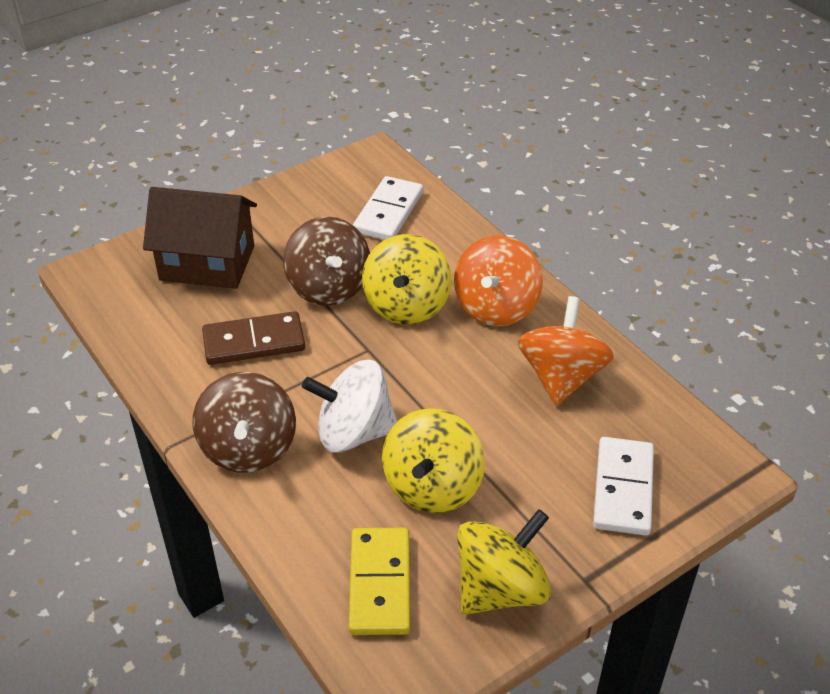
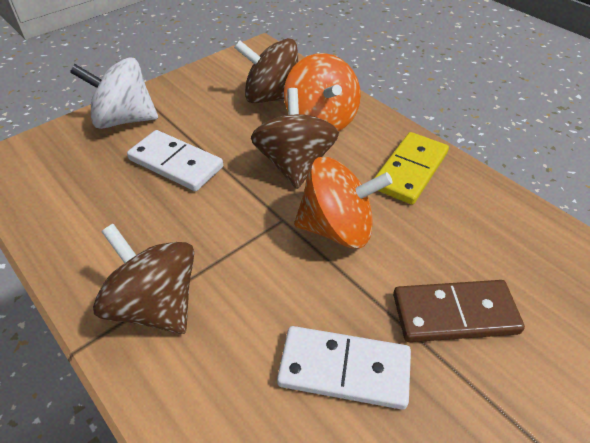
brown house: [143,187,257,289] = 1 -> none = 0
brown spinning top: [193,372,296,473] [283,216,370,306] = 2 -> [93,224,194,334] [234,38,299,103] [251,88,339,189] = 3
yellow spinning top: [362,234,451,325] [382,408,485,513] [457,509,551,615] = 3 -> none = 0

